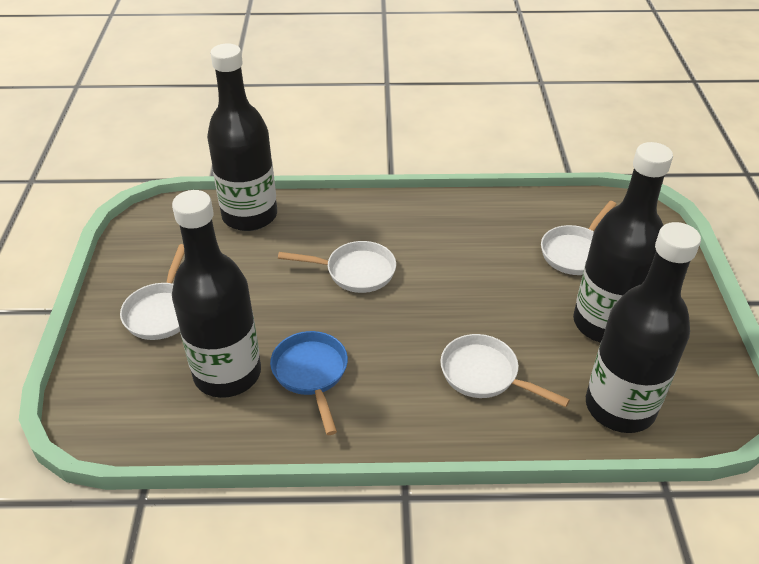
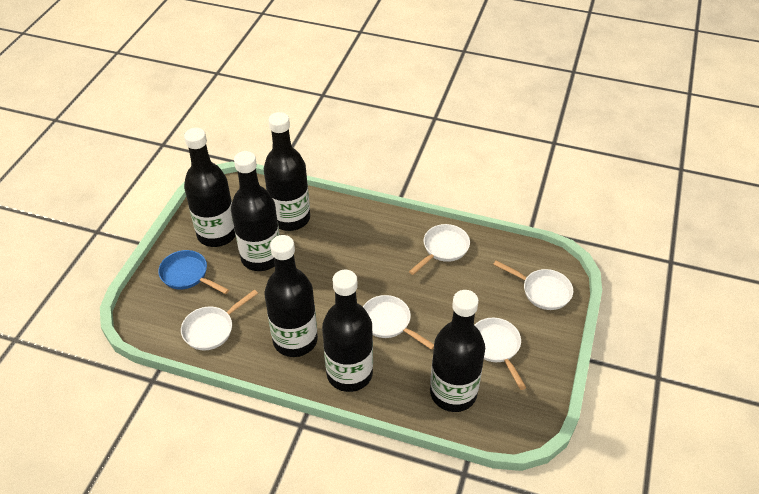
black bottle: [172,190,261,398] [207,44,277,231] [573,142,673,342] [586,222,701,433] = 4 -> [184,128,236,247] [231,151,280,271] [264,112,310,231] [265,235,318,357] [322,270,373,392] [430,290,485,412] = 6
white pan: [120,244,184,340] [278,241,396,293] [440,334,570,407] [541,201,617,275] = 4 -> [181,289,258,350] [363,295,434,350] [409,224,470,275] [474,318,527,390] [493,261,573,310] = 5

